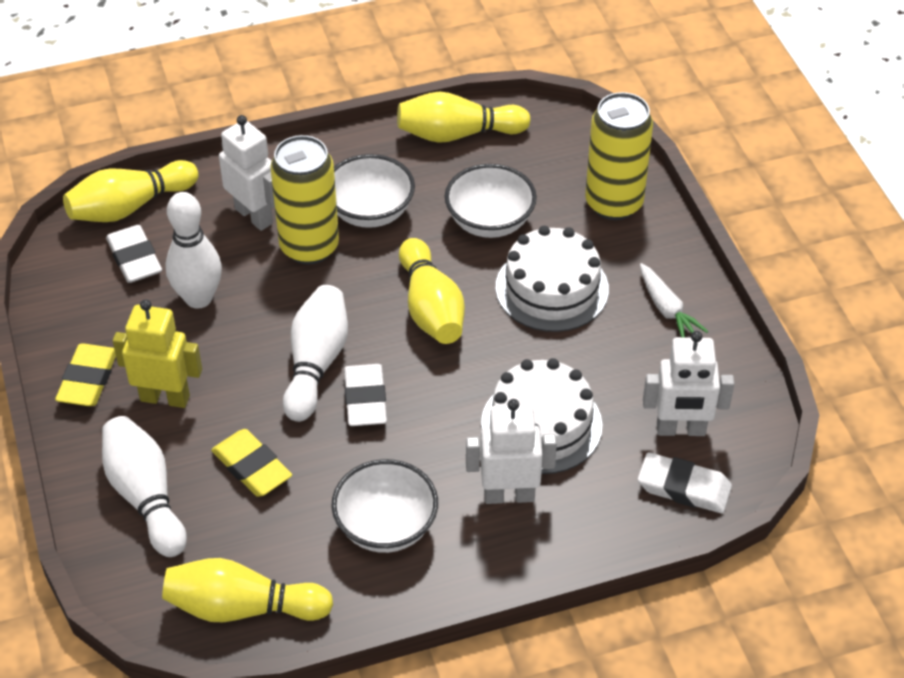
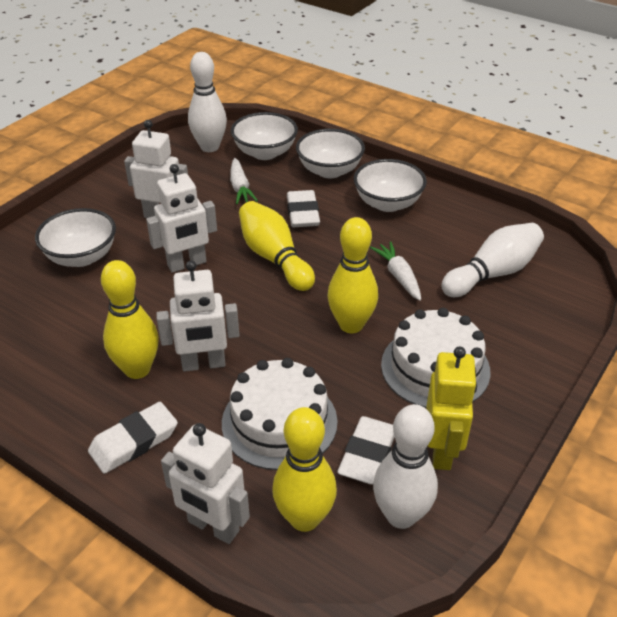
white bowl: [331,459,438,553] [334,154,415,228] [445,164,537,238] = 3 -> [35,208,116,267] [231,112,298,160] [296,129,365,178] [354,159,427,212] = 4
white carrot: [640,263,708,337] = 1 -> [230,158,258,204] [370,241,421,301] = 2
white robot: [219,115,275,231] [466,399,557,504] [643,331,734,436] = 3 -> [124,120,188,218] [146,164,217,273] [156,260,239,372] [161,423,250,544] = 4
yellow can: [270,135,339,265] [585,92,653,220] = 2 -> none = 0
yellow eraser: [55,343,116,406] [211,429,292,497] = 2 -> none = 0

